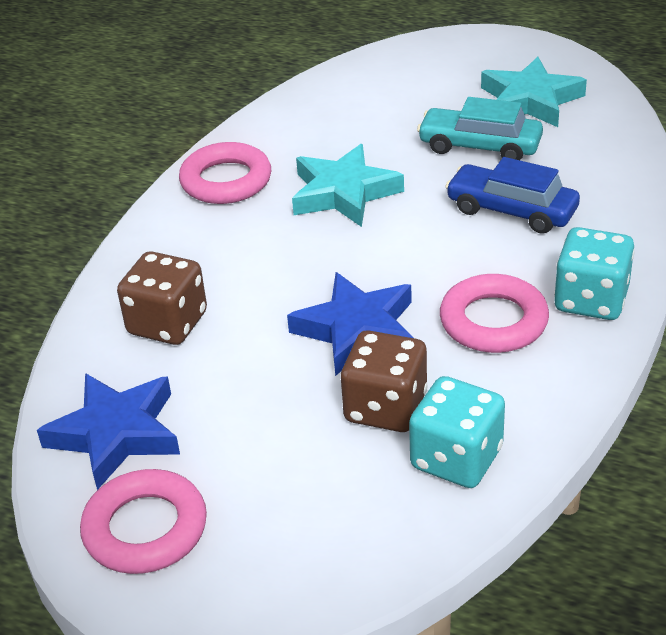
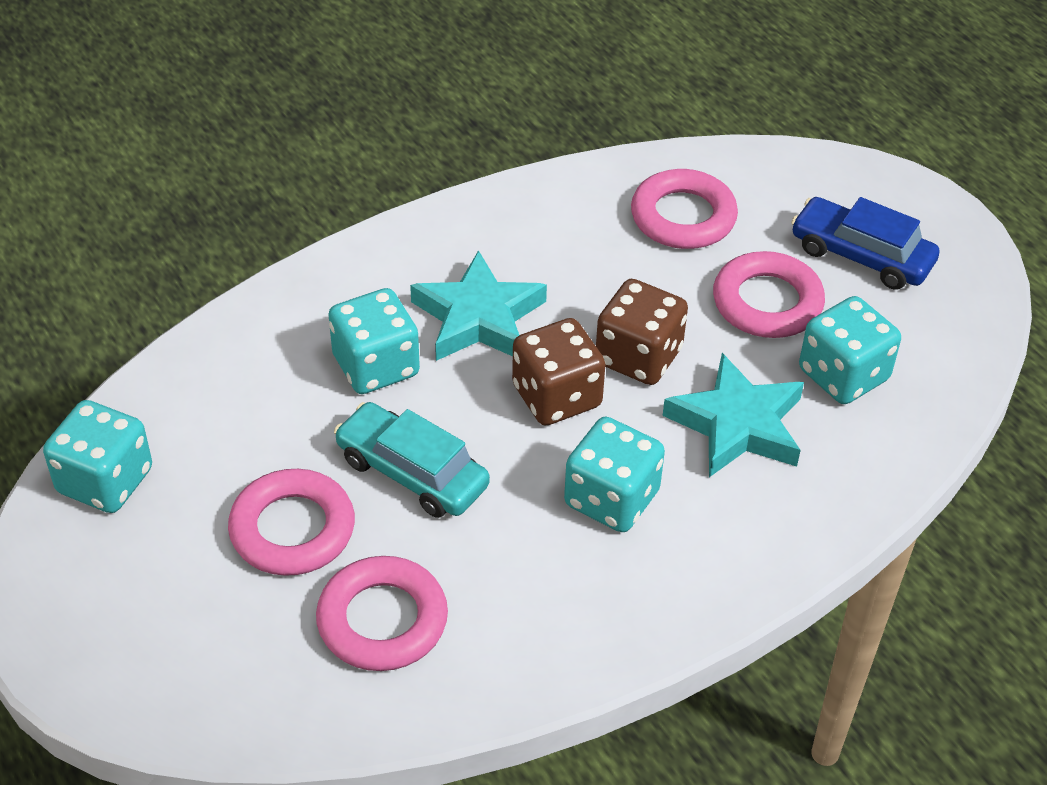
blue star: [37,373,180,490] [287,272,413,376] = 2 -> none = 0
pink ring: [80,469,207,574] [179,142,271,204] [440,274,549,353] = 3 -> [228,469,355,576] [316,556,448,671] [631,169,738,249] [713,251,825,338] = 4
turquoise dice: [409,376,505,488] [554,227,635,320] = 2 -> [43,400,152,513] [328,288,420,394] [564,417,665,532] [799,296,901,404] = 4

